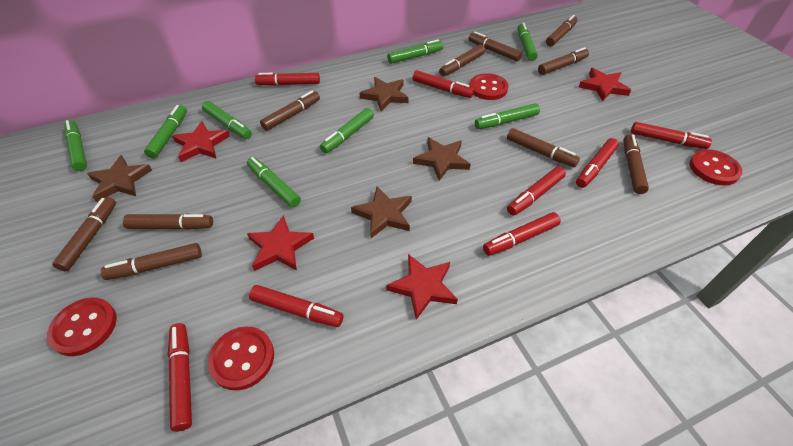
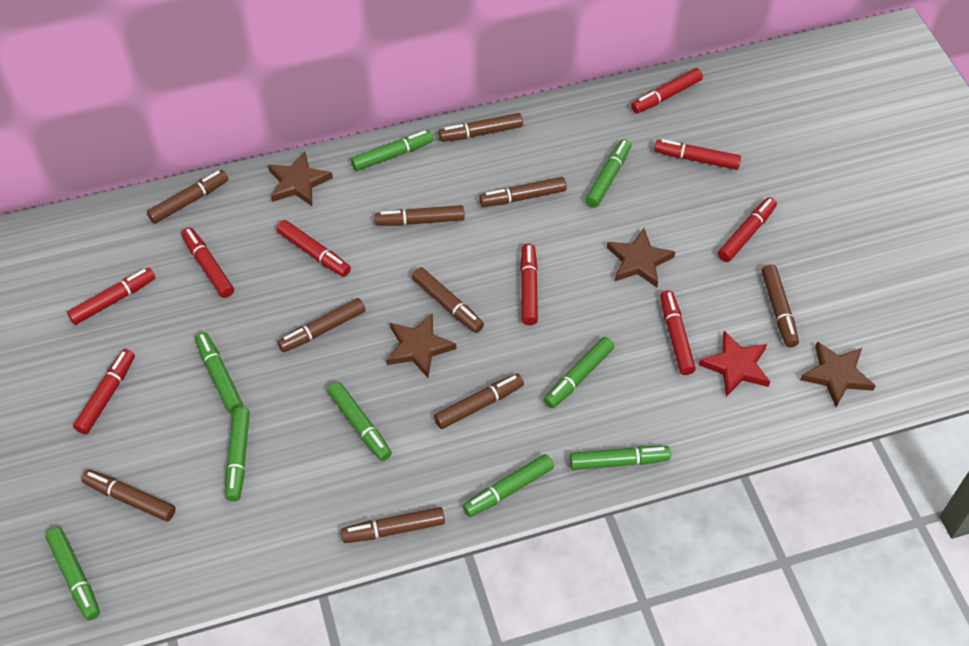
green marker: [65,120,87,171] [144,105,187,158] [202,101,252,139] [247,157,301,208] [320,108,374,153] [387,39,443,64] [475,103,540,129] [518,23,538,61] = 8 -> [45,527,100,620] [195,332,243,413] [225,407,250,501] [327,382,392,461] [351,130,433,171] [463,454,554,517] [544,337,615,408] [570,446,671,470] [585,139,631,207] = 9
red button: [47,298,117,356] [208,326,274,390] [470,73,509,100] [689,149,743,185] = 4 -> none = 0
red marker: [168,323,192,432] [249,285,343,327] [255,73,320,86] [413,70,474,98] [483,212,561,256] [507,166,566,216] [576,138,619,188] [631,122,712,149] = 8 -> [67,268,155,325] [73,349,135,434] [182,227,234,298] [277,220,351,277] [520,243,538,325] [631,68,703,114] [654,139,741,170] [660,290,696,375] [718,197,777,262] = 9
red star: [172,121,230,162] [247,215,314,271] [386,254,458,320] [579,68,631,101] = 4 -> [698,331,770,397] = 1

